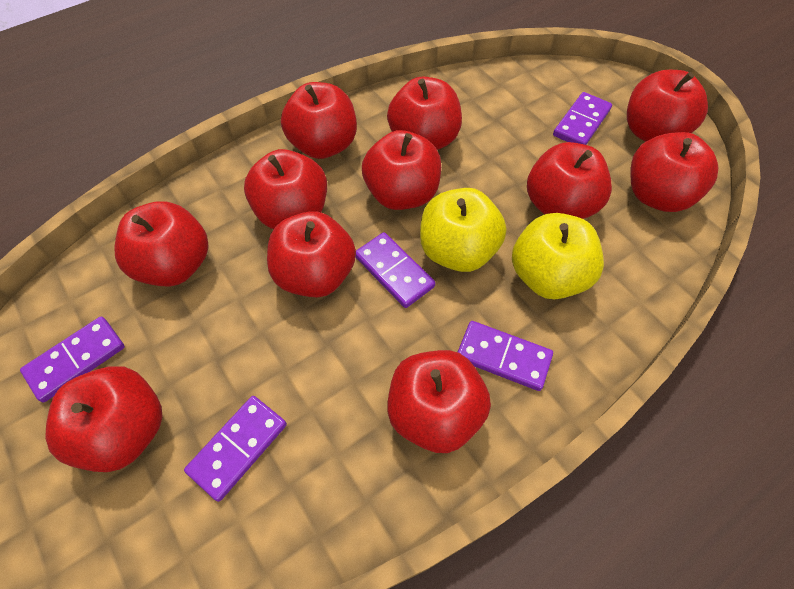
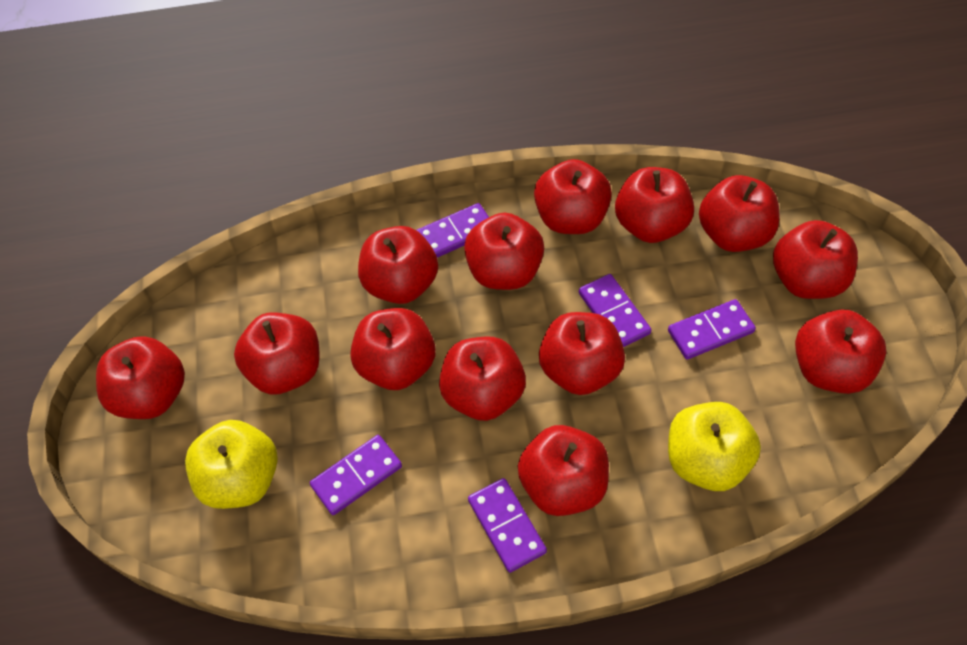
red apple: [45,366,163,472] [115,201,209,286] [244,149,327,229] [267,211,356,298] [281,82,357,159] [362,130,441,210] [387,76,462,150] [387,350,491,453] [527,142,612,219] [627,70,708,142] [630,132,718,212] = 11 -> [96,336,185,419] [234,312,320,395] [350,308,435,390] [358,226,438,304] [439,337,526,421] [464,213,544,290] [518,425,609,516] [534,159,612,234] [539,312,625,395] [615,167,694,243] [699,175,779,252] [773,220,858,299] [795,310,886,394] = 13

